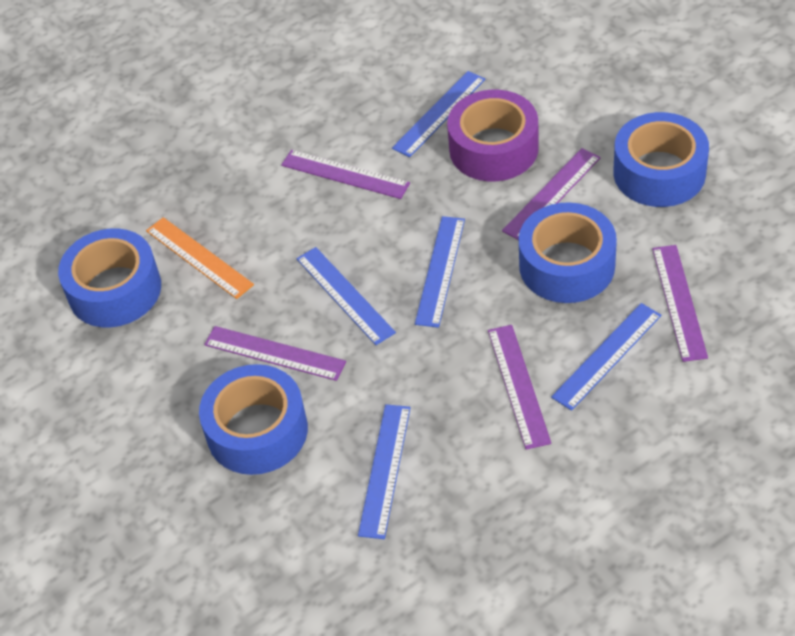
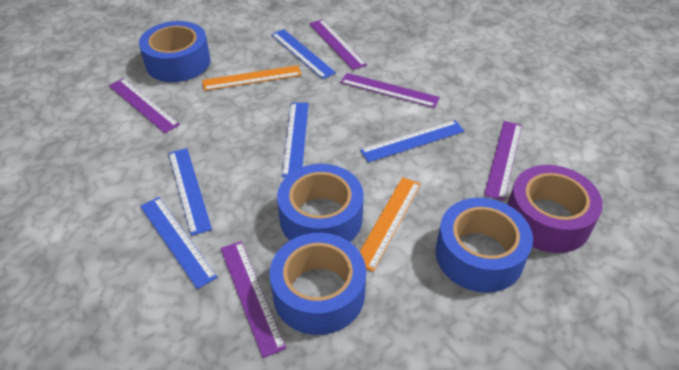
orange ruler: [146,217,254,299] = 1 -> [202,65,301,91] [360,177,421,272] = 2

